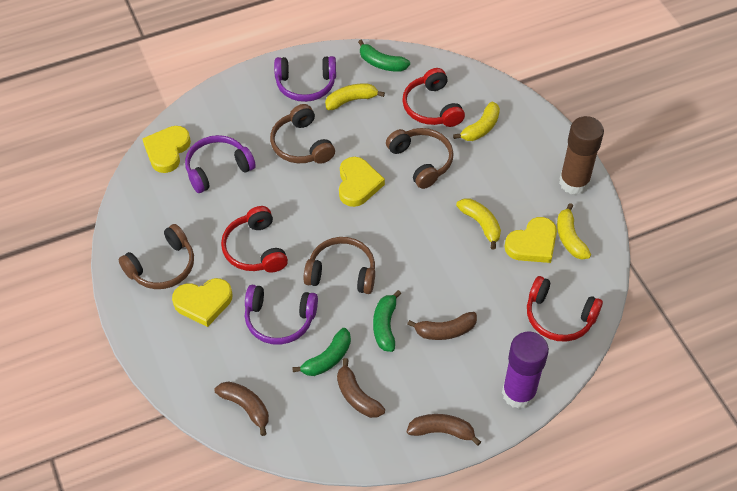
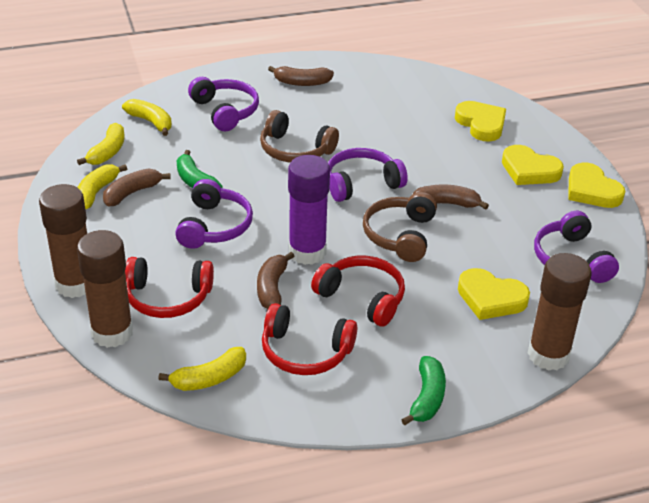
brown glue stick: [559,116,604,195] = 1 -> [39,184,87,298] [77,230,133,348] [528,253,592,370] = 3
brown headphones: [119,224,194,289] [270,104,335,164] [303,237,375,294] [386,128,454,189] = 4 -> [260,110,339,162] [363,192,437,262] = 2
green banana: [292,328,351,376] [358,40,410,72] [373,290,401,352] = 3 -> [176,150,223,188] [402,356,446,425] = 2
purple headphones: [185,135,256,193] [245,285,318,345] [274,56,336,102] = 3 -> [175,179,253,249] [188,77,259,131] [328,148,408,202] [534,211,619,283] = 4

